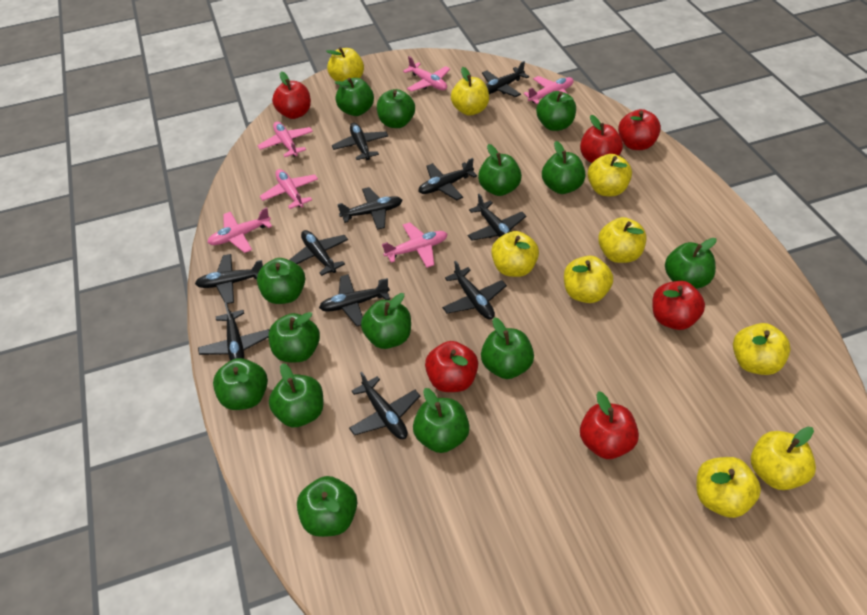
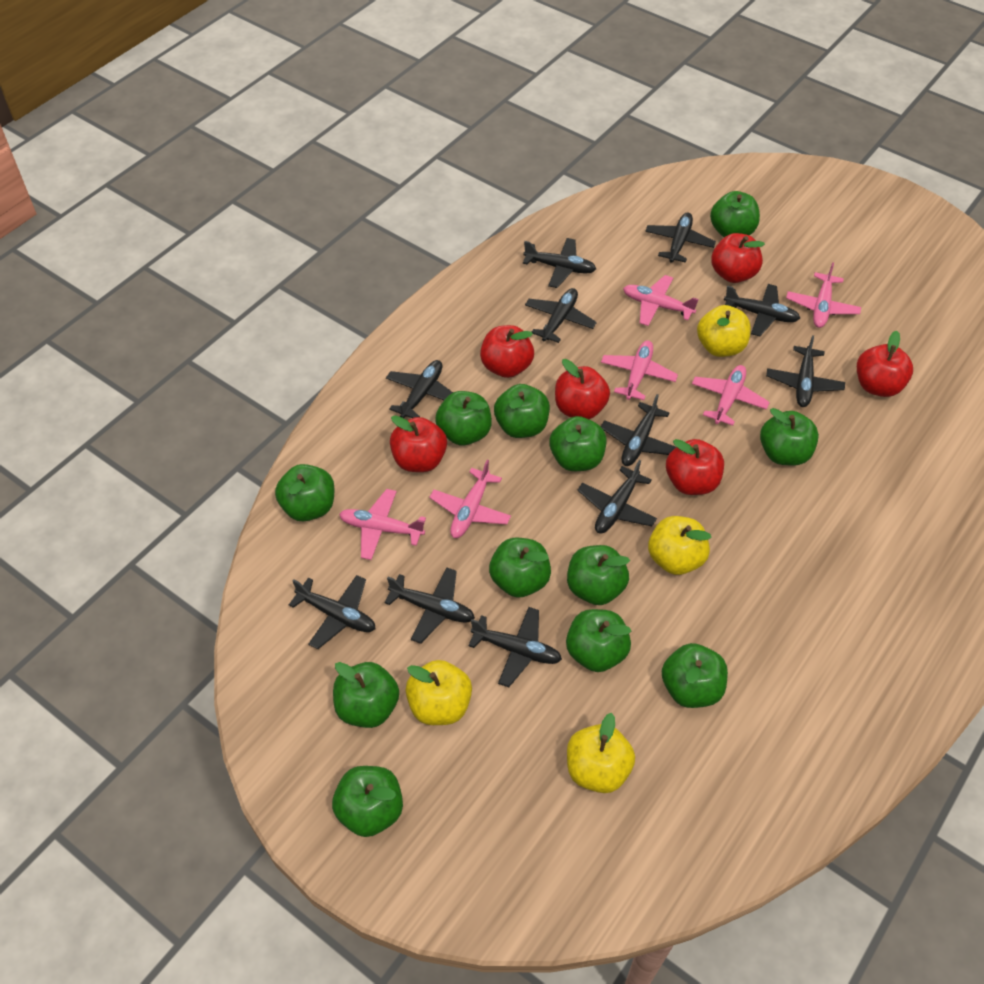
green apple: [213,358,268,410] [257,258,305,304] [268,312,320,362] [269,363,324,427] [297,476,357,537] [335,78,374,116] [361,293,411,349] [377,89,415,128] [413,388,470,453] [478,144,522,196] [481,317,534,379] [536,91,576,131] [542,141,586,194] [665,238,716,289] = 14 -> [275,464,334,521] [332,766,403,837] [333,662,399,728] [435,391,492,445] [489,538,551,597] [494,384,550,438] [550,416,606,471] [566,609,631,672] [567,545,630,605] [662,643,728,708] [710,191,760,237] [760,408,819,466] = 12
yellow apple: [326,47,364,82] [451,67,489,116] [491,231,539,277] [564,256,613,303] [588,154,632,196] [598,217,646,263] [697,457,761,518] [733,323,791,375] [751,427,816,490] = 9 -> [405,660,472,725] [567,713,635,793] [648,516,712,575] [697,305,751,357] = 4

